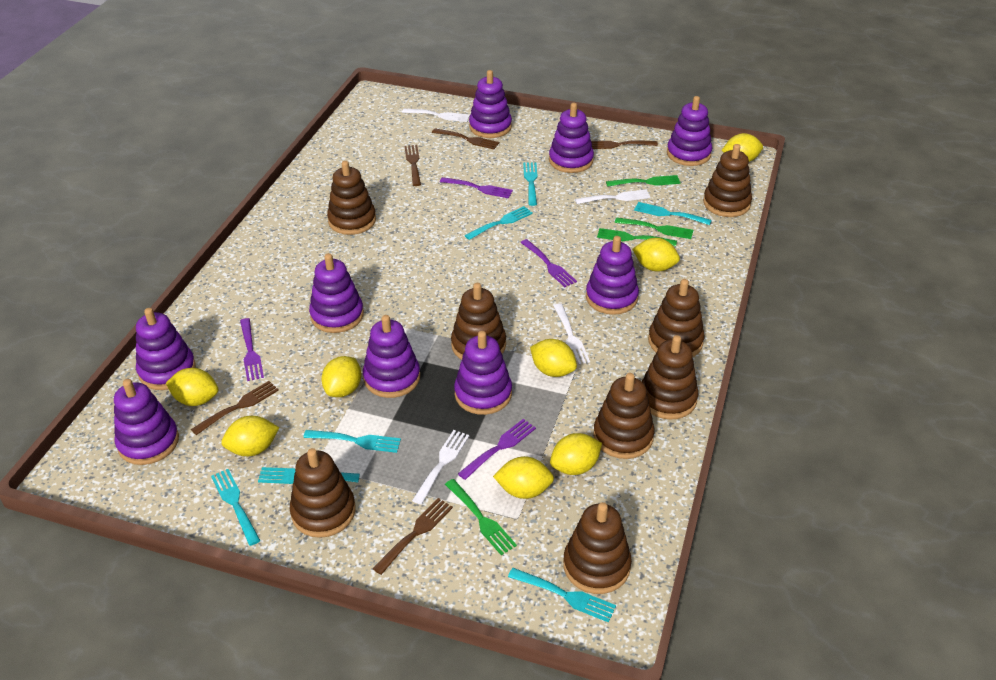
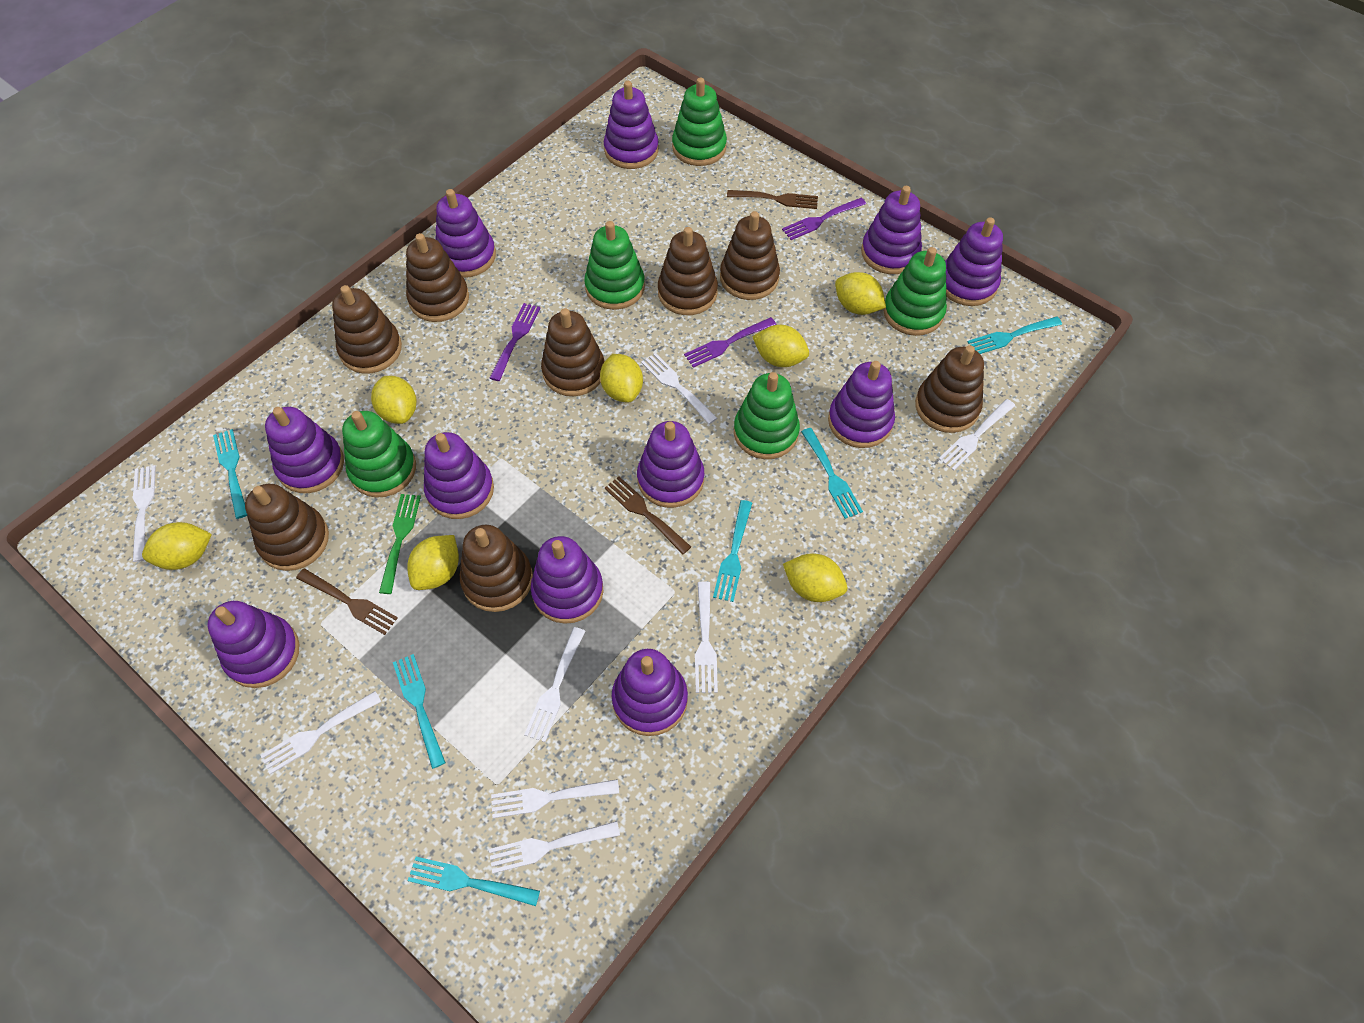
brown fork: [191,381,279,435] [372,498,453,575] [405,145,421,186] [432,129,499,149] [591,140,658,149] = 5 -> [296,568,398,635] [605,476,691,555] [727,190,818,209] = 3
green fork: [445,479,517,555] [597,228,677,246] [606,175,681,187] [615,217,693,239] = 4 -> [379,494,421,594] = 1
green stacking toy: none = 0 -> [342,411,416,498] [584,221,645,310] [672,78,727,166] [734,372,800,459] [883,247,947,336] = 5
purple fork: [240,318,264,381] [440,177,513,198] [458,419,536,480] [520,239,577,287] = 4 -> [490,303,540,381] [684,317,776,368] [782,198,866,240] = 3
purple stacking toy: [114,379,179,465] [136,308,196,390] [309,253,364,333] [363,315,420,398] [454,331,512,415] [469,70,512,138] [549,103,594,173] [586,236,639,315] [667,96,712,166] = 9 -> [208,601,300,688] [265,407,344,493] [424,432,494,519] [435,189,496,278] [531,536,604,624] [604,81,658,169] [612,649,688,736] [637,421,705,508] [828,361,895,448] [861,186,922,274] [945,217,1003,306] = 11
turquoise fork: [211,469,261,546] [258,467,360,484] [303,430,401,453] [464,206,533,240] [508,568,616,623] [523,162,538,206] [634,202,712,225] = 7 -> [213,429,247,519] [393,654,446,769] [408,857,540,906] [713,500,752,602] [801,428,863,519] [968,317,1062,354] = 6
white fork: [402,109,470,122] [412,430,469,505] [553,303,590,364] [575,189,651,204] = 4 -> [133,465,156,562] [260,691,381,775] [489,821,620,874] [491,779,619,818] [524,627,585,742] [641,353,717,424] [695,581,718,693] [939,399,1015,471] = 8
yellow lemon: [166,368,218,406] [221,416,279,456] [321,356,361,397] [493,456,554,499] [530,339,577,377] [550,433,602,475] [632,238,680,271] [722,133,763,162] = 8 -> [142,522,212,570] [371,376,416,424] [407,535,459,590] [600,354,643,402] [752,325,809,367] [783,553,847,602] [835,272,886,315] = 7

